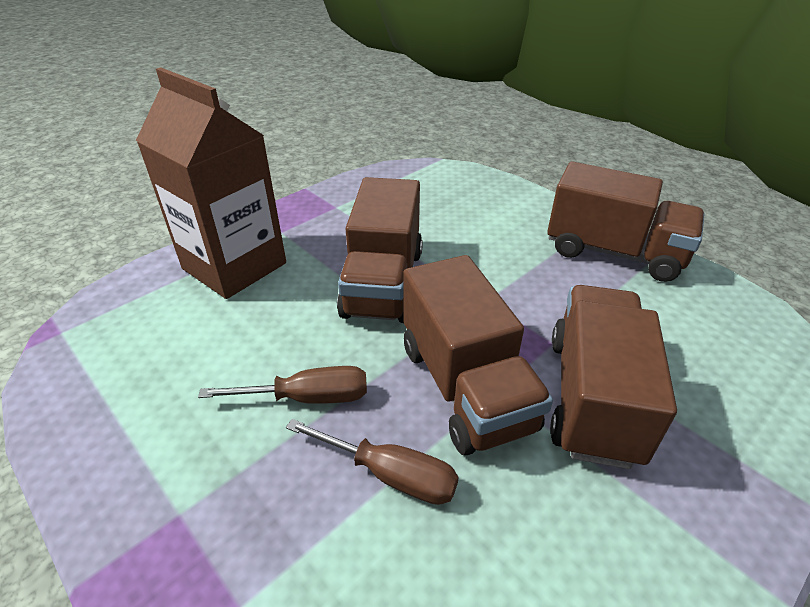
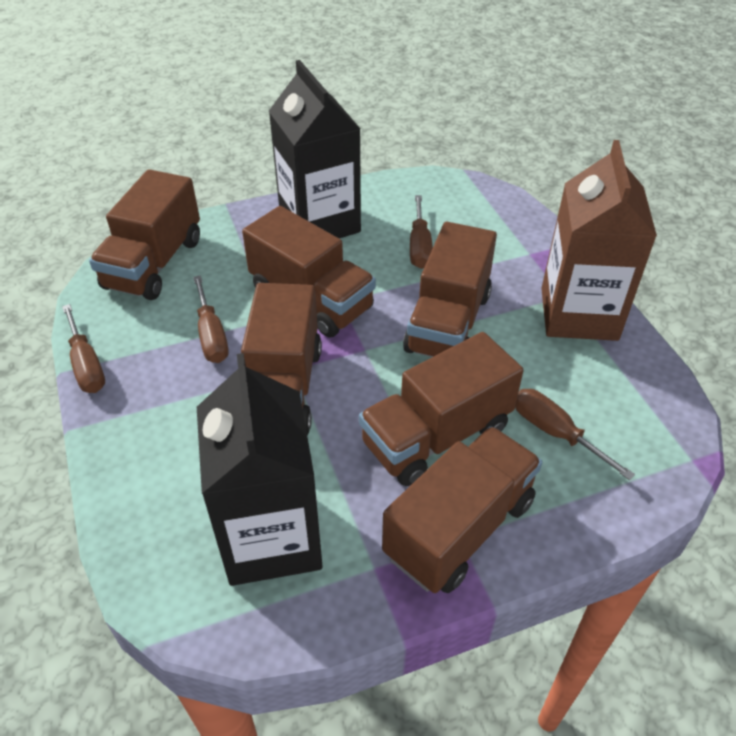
black carton: none = 0 -> [197,353,323,586] [269,60,361,238] = 2
brown screwdriver: [198,366,367,404] [286,419,459,505] = 2 -> [62,304,105,393] [193,275,229,363] [410,195,433,269] [515,389,635,480] = 4
brown truck: [337,177,423,323] [403,255,553,455] [547,162,705,282] [550,285,677,469] = 4 -> [89,169,200,300] [241,283,322,435] [242,206,376,337] [359,332,524,486] [382,426,543,593] [403,222,497,357] = 6

